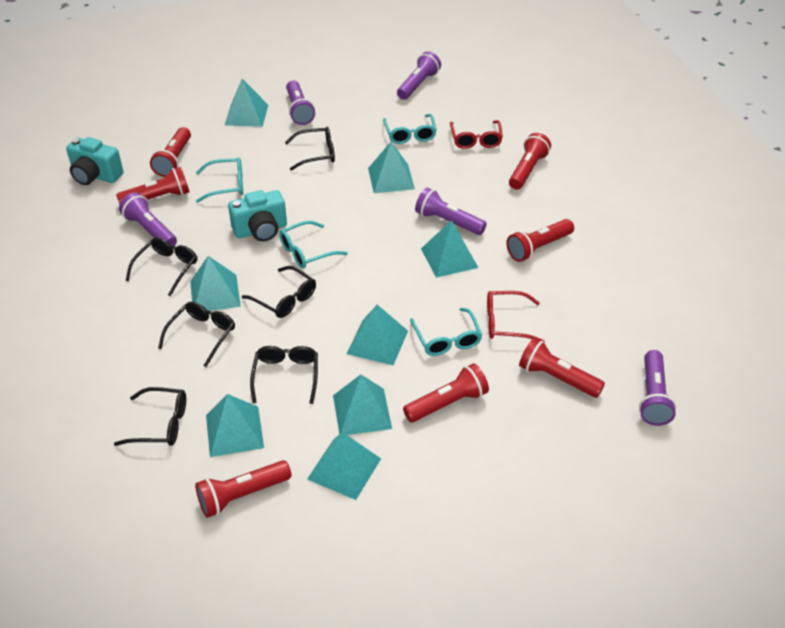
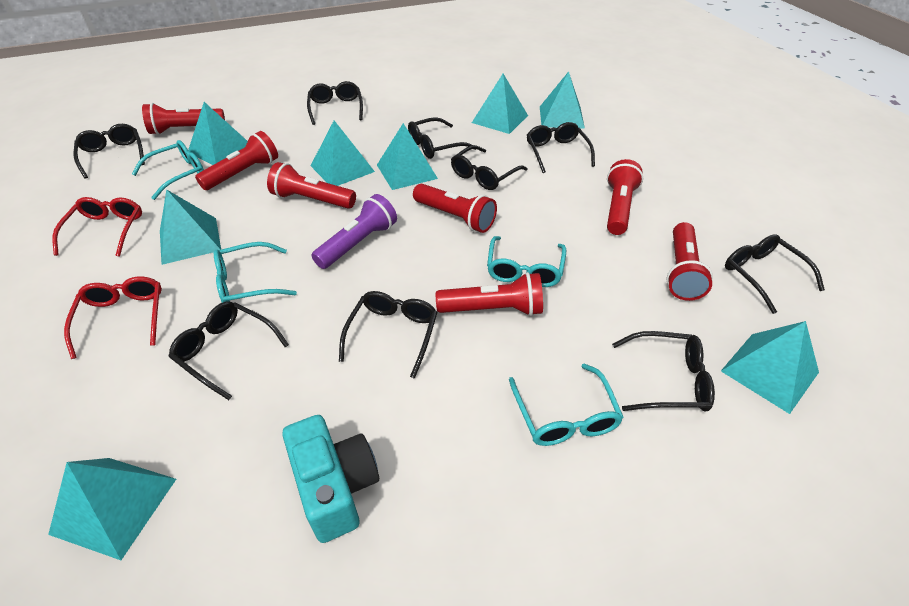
black glasses: [114,387,186,446] [126,237,197,296] [158,302,235,367] [242,266,316,318] [250,346,318,404] [285,127,335,171] = 6 -> [73,124,145,179] [168,302,289,400] [307,81,363,125] [339,291,438,379] [408,117,476,159] [451,145,528,190] [527,122,595,173] [612,331,715,411] [725,234,825,314] = 9
purple flashlight: [119,193,177,246] [286,80,315,125] [397,51,441,100] [415,187,487,235] [639,350,677,426] = 5 -> [311,194,397,269] = 1
turquoise camera: [66,137,123,185] [228,190,287,241] = 2 -> [282,415,379,543] = 1

